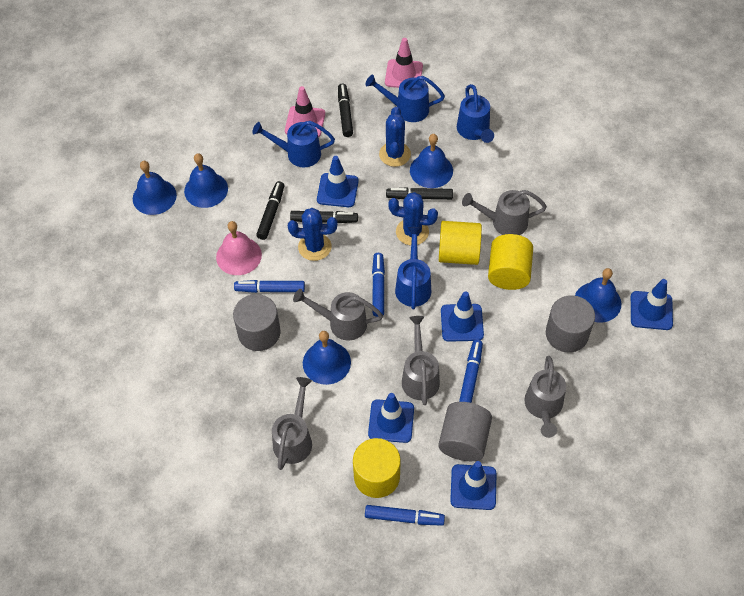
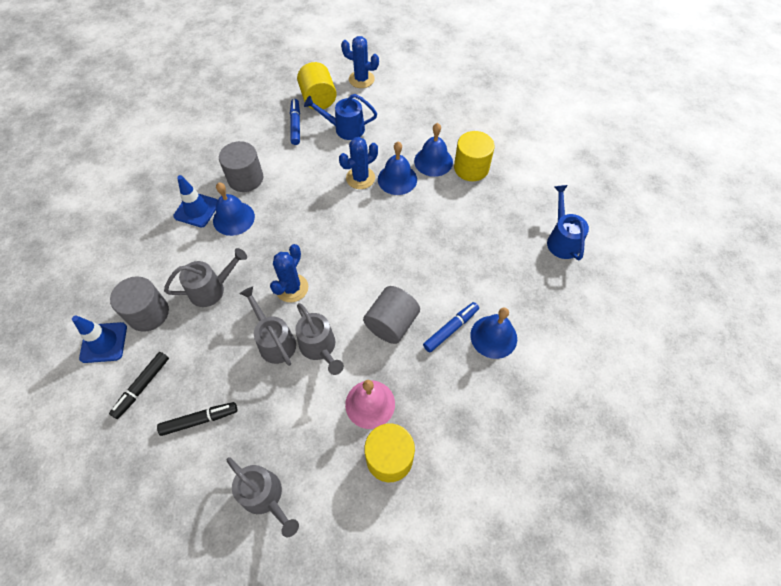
black marker: [256,181,285,240] [290,211,358,223] [338,84,353,137] [386,187,453,200] = 4 -> [109,352,169,419] [157,402,237,436] = 2
blue bell: [133,161,177,215] [184,153,228,208] [303,331,351,385] [410,134,453,188] [575,268,621,323] = 5 -> [213,182,255,236] [378,142,417,195] [414,123,453,177] [470,308,517,359] = 4
blue marker: [234,280,305,293] [365,505,445,526] [372,253,385,317] [459,340,483,403] = 4 -> [290,99,300,145] [423,302,479,352] = 2
blue traffic cone: [317,156,359,207] [368,393,414,443] [441,291,484,342] [450,461,496,510] [631,279,673,330] = 5 -> [72,315,127,363] [173,175,218,228] = 2
blue watering can: [252,121,335,167] [365,75,445,122] [395,227,431,309] [457,84,494,143] = 4 -> [304,94,377,140] [547,185,589,260] = 2
grey watering can: [272,377,312,470] [293,289,383,341] [402,316,440,405] [462,190,547,235] [524,356,566,438] = 5 -> [164,248,247,307] [227,457,299,537] [239,286,296,366] [295,303,344,375] = 4
pink traffic cone: [285,86,325,137] [385,38,423,88] = 2 -> none = 0

